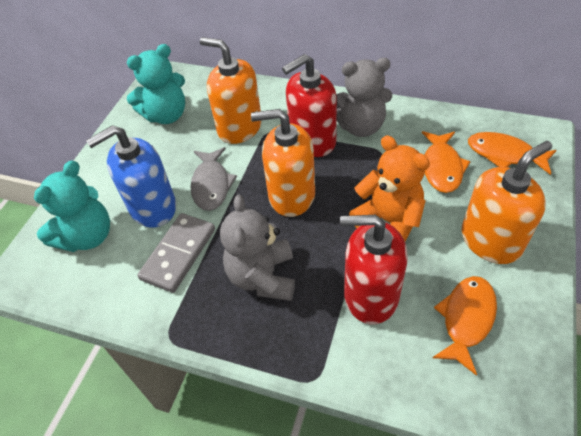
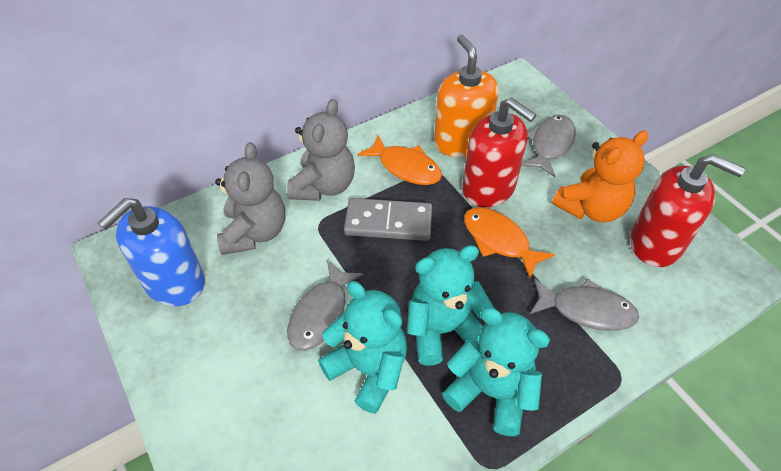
grey fish: [191,147,237,211] = 1 -> [287,260,363,351] [521,115,576,177] [530,278,639,331] = 3
orange fish: [422,131,471,193] [432,276,497,376] [468,132,557,175] = 3 -> [357,135,442,185] [464,207,555,278] = 2
orange soap dispenser: [200,37,262,144] [251,109,315,217] [461,141,552,264] = 3 -> [434,35,499,157] = 1
turquoise teddy bear: [34,160,110,252] [127,44,185,124] = 2 -> [318,281,407,414] [407,245,494,366] [442,307,550,436] = 3

